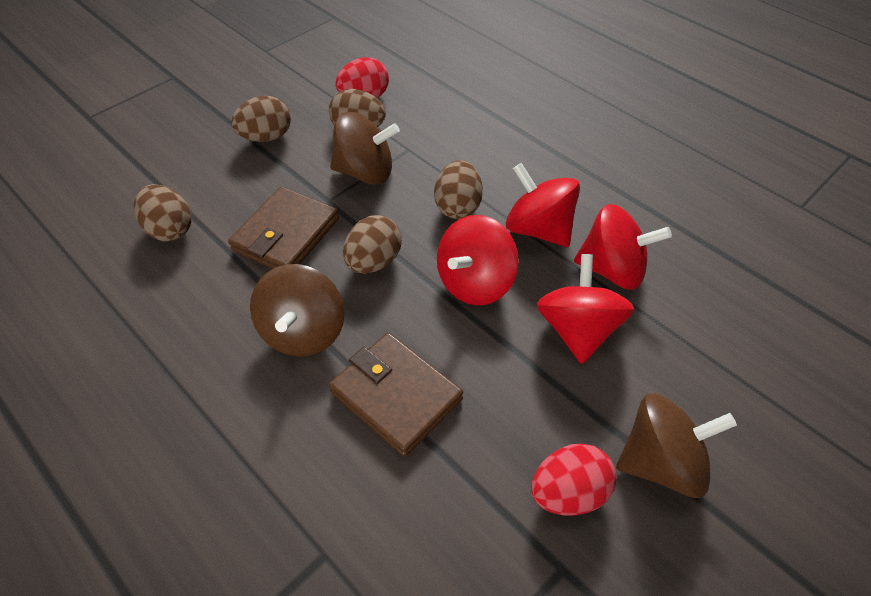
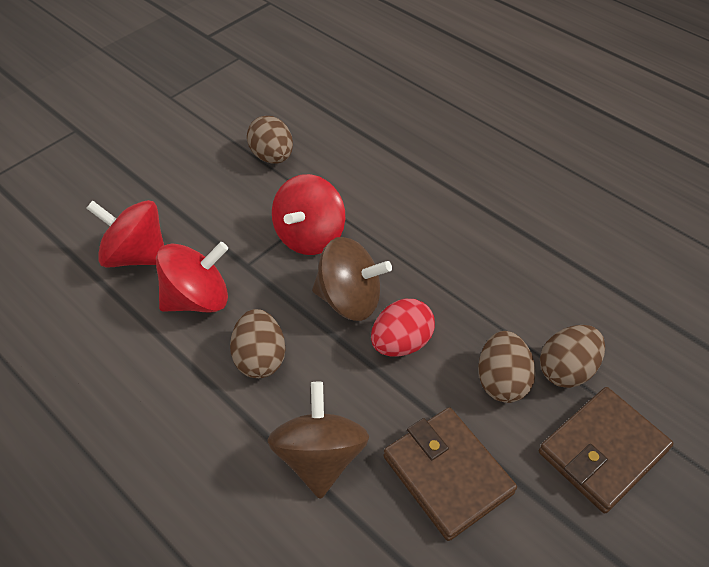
brown egg: [134,184,191,242] [231,96,291,142] [329,89,386,127] [343,215,402,273] [434,160,483,219] = 5 -> [230,309,286,378] [247,116,293,163] [478,331,536,403] [540,325,605,388] = 4
brown spinning top: [250,264,344,356] [330,112,400,185] [616,393,737,498] = 3 -> [268,382,369,499] [312,237,392,321] = 2
red egg: [335,57,389,98] [531,443,617,516] = 2 -> [371,299,435,357] = 1
red spinning top: [437,215,519,305] [506,163,580,247] [537,254,634,364] [574,204,672,290] = 4 -> [86,200,164,268] [156,242,228,312] [272,174,345,255] = 3

